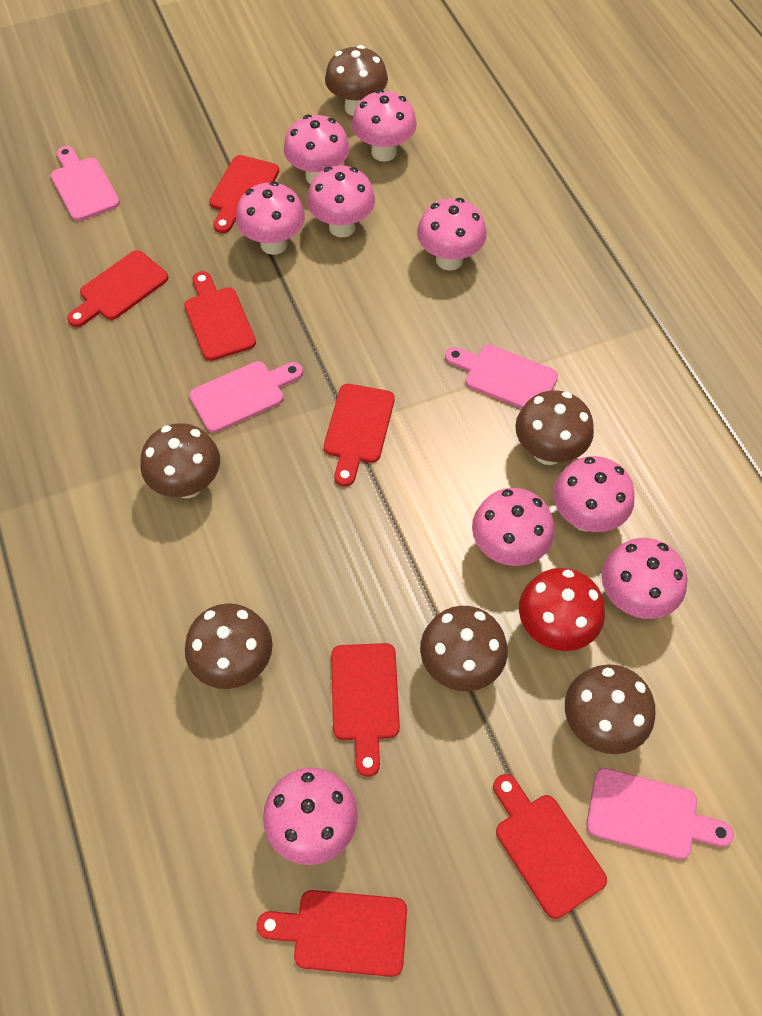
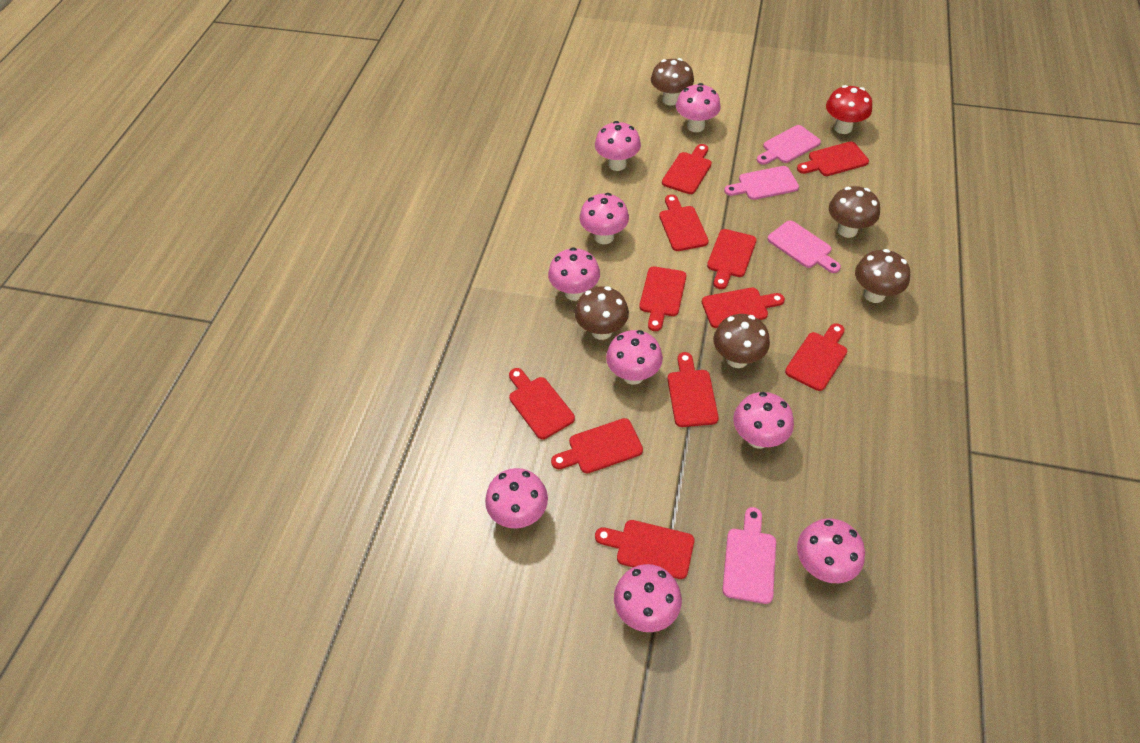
brown mushroom: [140,423,220,498] [185,603,273,689] [325,45,388,116] [420,606,508,691] [515,390,594,465] [565,664,655,754] = 6 -> [575,286,629,340] [651,58,694,106] [713,314,770,368] [829,186,880,238] [855,249,910,303] = 5
red cutting board: [67,250,169,327] [184,271,256,361] [209,155,279,233] [257,890,407,977] [324,384,395,487] [331,643,400,777] [493,774,607,919] = 7 -> [509,368,575,439] [551,418,643,473] [595,520,694,579] [639,266,686,331] [659,195,709,251] [662,144,712,194] [667,352,719,427] [702,288,785,328] [707,229,756,289] [785,323,847,391] [797,142,869,176] = 11

